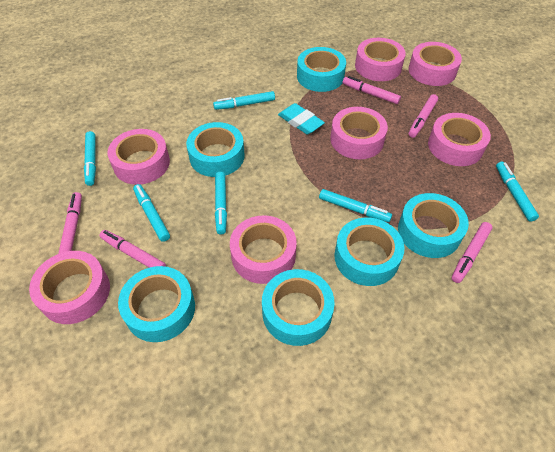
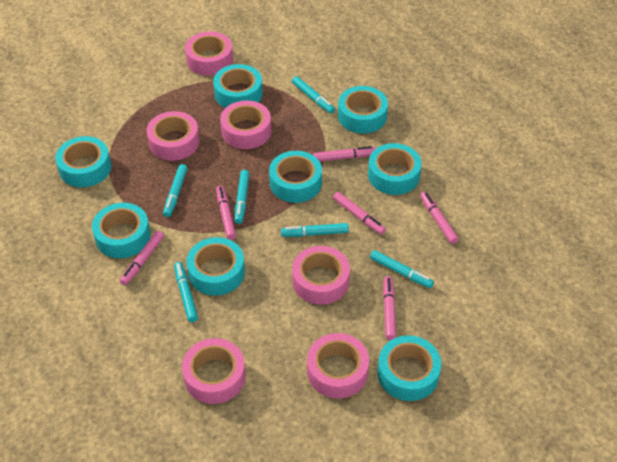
pink marker: [58,192,82,254] [99,230,166,268] [343,76,401,104] [409,94,438,138] [452,222,492,283] = 5 -> [120,231,164,285] [216,186,236,240] [313,146,376,162] [333,192,386,235] [383,276,396,340] [420,192,459,244] = 6
pink tape: [29,251,110,324] [107,129,170,185] [230,215,297,284] [330,107,388,159] [355,38,406,81] [409,42,462,86] [428,113,491,166] = 7 -> [147,111,200,161] [182,338,246,404] [185,32,233,76] [220,101,271,149] [292,246,350,305] [307,333,369,399] = 6
turquoise eraser: [278,103,325,134] = 1 -> none = 0
turquoise tape: [118,266,195,342] [186,122,245,177] [262,269,335,346] [297,47,346,92] [334,218,405,286] [398,193,469,258] = 6 -> [55,136,111,187] [92,203,151,258] [186,237,245,296] [213,64,263,108] [269,151,322,203] [338,86,388,134] [368,143,422,195] [378,335,441,401] = 8

